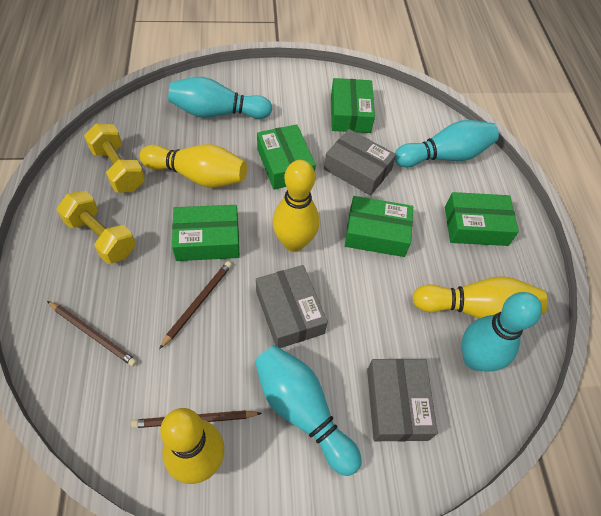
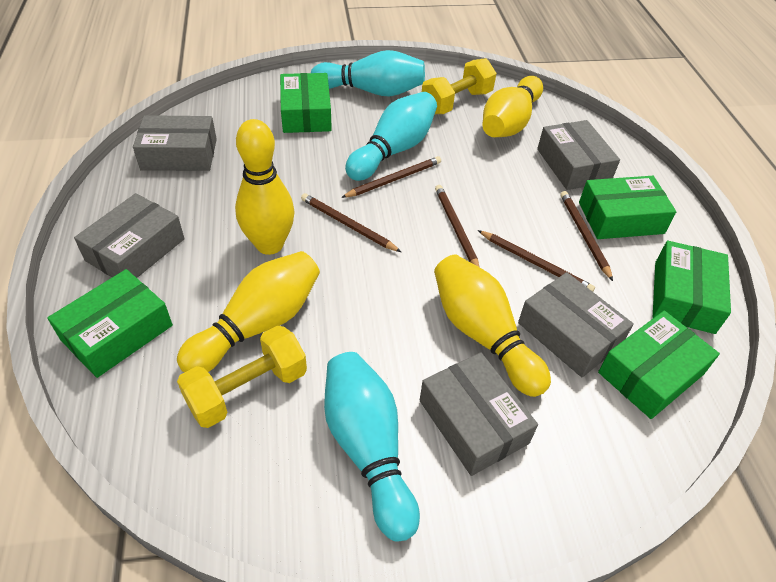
brown pencil: [47,301,137,367] [131,410,262,428] [159,261,232,349] = 3 -> [301,193,401,252] [341,156,441,198] [435,185,479,267] [478,230,595,292] [560,191,613,281] = 5
grey box: [256,265,328,348] [324,129,396,196] [367,359,438,442] = 3 -> [74,193,185,278] [133,115,217,171] [420,352,538,476] [518,272,634,377] [537,120,620,190] = 5
turquoise bowling pin: [168,77,272,119] [255,345,362,476] [395,120,499,167] [462,292,542,372] = 4 -> [311,50,425,96] [324,352,420,541] [345,92,437,181] = 3

